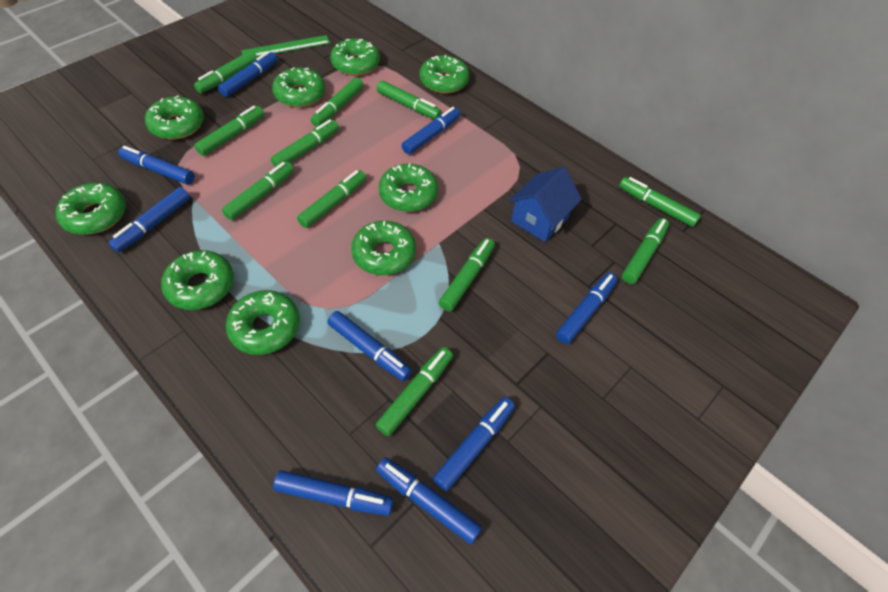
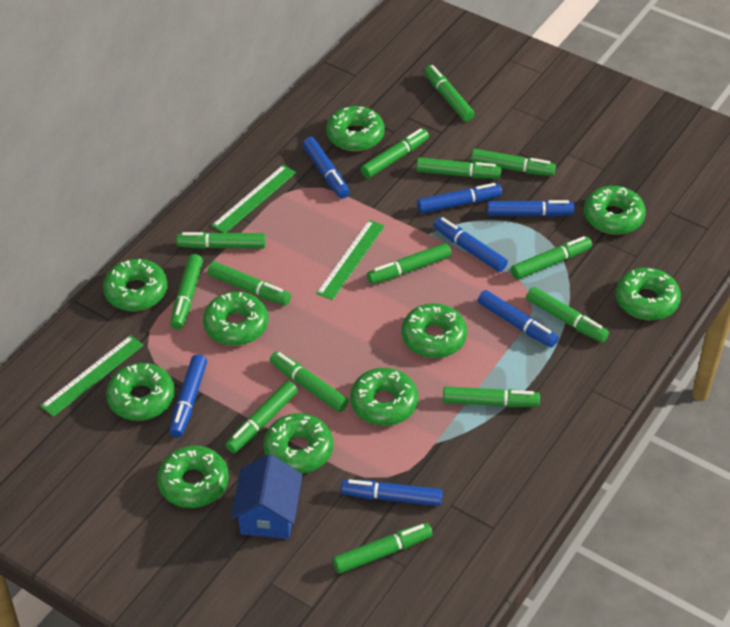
blue marker: [108,187,190,252] [118,146,195,185] [218,51,277,97] [273,470,394,516] [327,311,412,381] [376,457,482,544] [402,107,460,154] [433,397,515,491] [556,273,617,344] = 9 -> [169,354,207,437] [302,137,350,199] [341,479,443,506] [417,183,502,214] [433,217,508,272] [478,290,558,348] [487,200,575,217] = 7
green donut: [55,183,126,235] [145,95,204,139] [161,250,234,310] [226,290,300,355] [272,67,326,107] [330,39,380,76] [351,221,416,275] [378,163,438,212] [420,55,470,94] = 9 -> [103,259,168,311] [106,363,175,421] [157,446,229,508] [203,292,268,346] [264,413,333,474] [326,106,385,151] [350,368,418,426] [401,303,467,358] [584,186,646,235] [616,268,681,320] = 10
green marker: [194,50,258,93] [194,106,264,156] [222,162,294,220] [271,119,339,167] [297,170,366,228] [311,77,364,127] [376,347,453,436] [377,81,442,119] [439,238,495,311] [619,177,701,227] [622,218,669,284] = 11 -> [170,254,203,329] [176,232,266,249] [207,261,291,305] [225,381,298,453] [270,351,349,412] [333,523,432,574] [361,128,429,178] [367,243,452,284] [416,157,501,179] [424,65,474,121] [443,387,540,407] [471,149,556,176] [511,236,592,280] [526,287,609,342] = 14
green ruler: [241,35,330,57] = 1 -> [40,335,144,417] [211,165,296,233] [316,220,385,300] = 3

